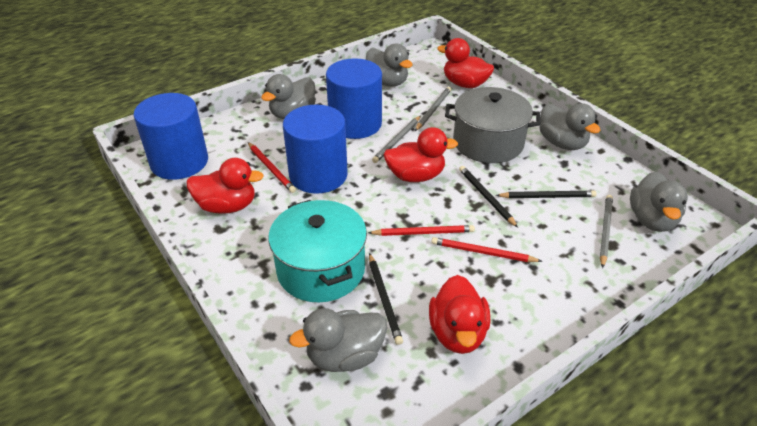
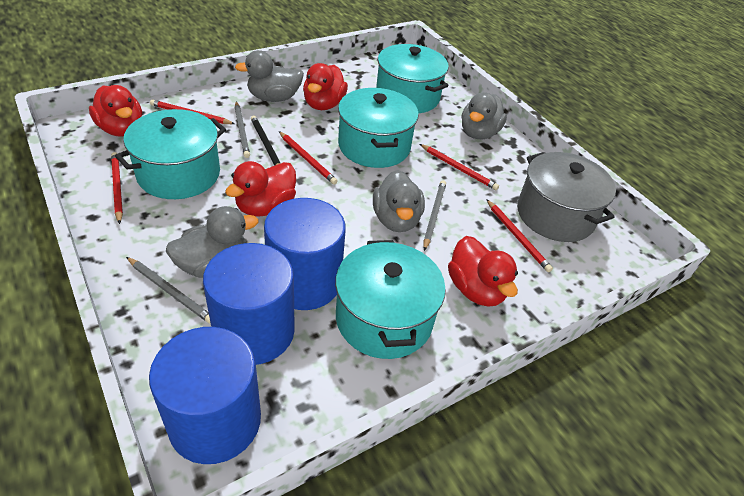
black pencil: [369,253,403,345] [459,166,518,228] [496,190,596,198] = 3 -> [251,115,281,166] = 1
grey duck: [261,74,316,119] [289,308,387,372] [366,43,412,86] [539,103,601,150] [630,171,688,232] = 5 -> [166,206,259,278] [235,50,304,102] [373,170,425,232] [462,92,507,139] = 4
red pencil: [248,142,296,193] [368,225,475,236] [431,237,542,262] = 3 -> [111,152,123,224] [150,99,235,124] [279,131,338,185] [420,144,499,190] [486,199,553,272] = 5
turquoise pot: [269,200,367,302] = 1 -> [115,109,226,199] [335,240,446,359] [338,88,419,168] [376,44,449,113] = 4

